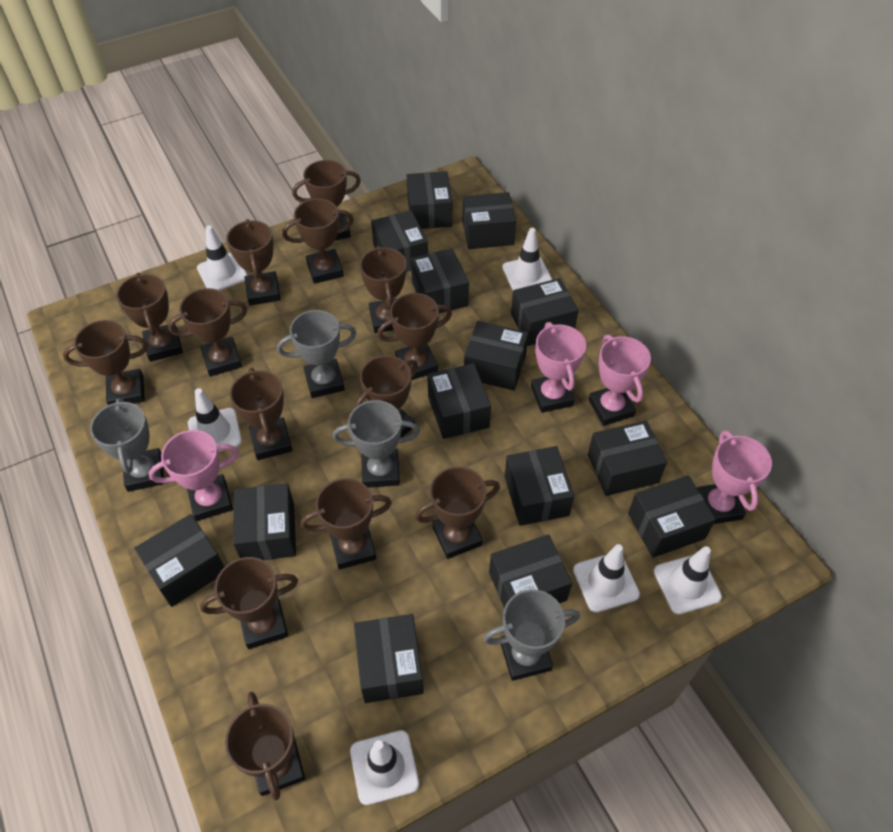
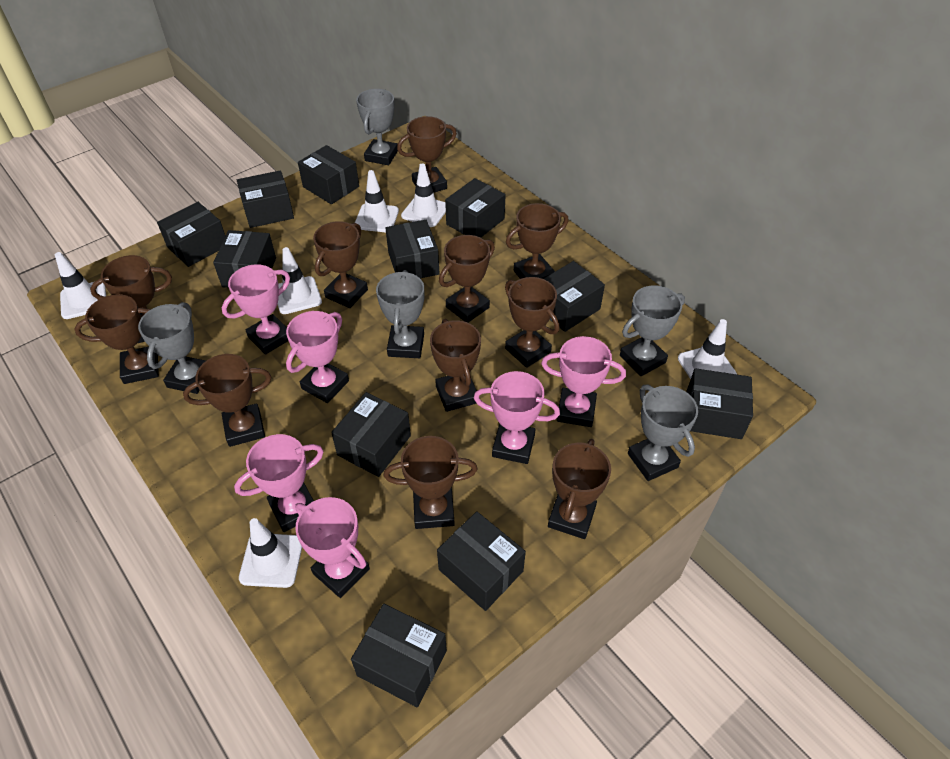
black box: [134,514,224,607] [233,483,296,560] [354,614,424,703] [371,210,428,272] [407,171,452,229] [411,248,469,313] [427,363,491,439] [462,192,516,249] [464,321,529,391] [489,534,572,608] [504,446,574,526] [511,278,579,346] [588,421,667,496] [628,475,716,558] = 14 -> [157,202,225,267] [213,230,276,288] [237,170,294,228] [298,145,359,204] [331,392,411,477] [351,604,447,707] [385,220,439,279] [437,511,526,611] [445,178,506,238] [544,261,605,332] [686,368,753,439] = 11
brown trophy: [63,320,148,405] [116,273,183,362] [168,288,247,377] [200,557,298,649] [225,692,305,800] [226,219,281,306] [230,368,292,460] [282,199,354,284] [292,160,361,241] [301,478,392,569] [354,355,418,437] [360,246,406,333] [377,293,452,380] [415,467,500,559] = 14 -> [74,294,159,384] [90,255,172,343] [183,354,271,447] [313,221,368,308] [384,436,478,529] [397,116,457,193] [430,319,481,412] [439,235,495,322] [505,277,559,368] [506,203,568,279] [548,439,611,539] = 11
grey trophy: [90,398,165,492] [277,310,357,398] [332,400,420,488] [483,589,580,681] = 4 -> [138,302,206,394] [356,89,398,165] [376,270,424,358] [620,285,685,376] [628,385,698,481] = 5
pink trophy: [148,430,239,521] [531,322,586,413] [588,335,651,426] [697,430,772,524] = 4 -> [222,264,290,355] [234,434,324,532] [286,311,349,403] [295,497,370,598] [474,371,560,464] [541,336,626,427] = 6

